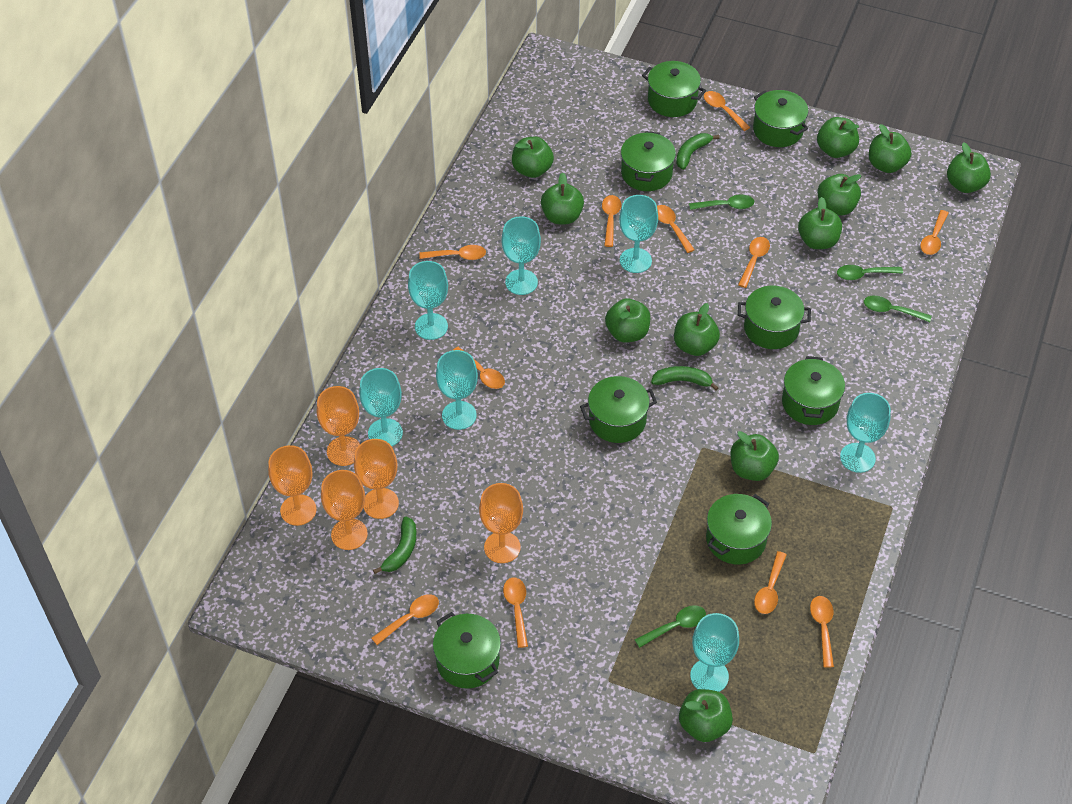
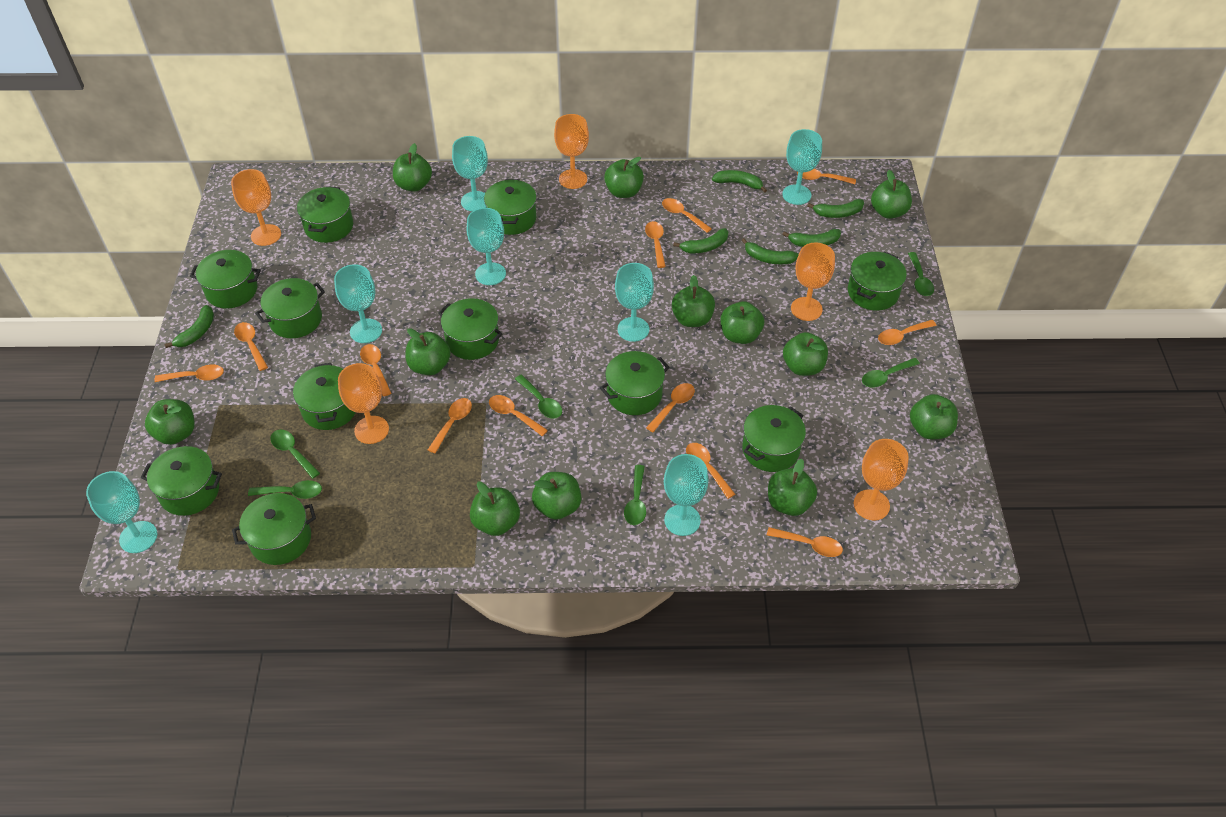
green apple: [512,137,554,178] [541,173,584,224] [605,299,650,343] [674,303,720,356] [679,689,733,742] [730,431,779,481] [798,197,842,249] [817,117,859,158] [817,174,862,216] [869,124,911,173] [947,142,991,193] = 11 -> [145,399,195,445] [393,143,432,192] [406,328,451,375] [470,482,520,536] [532,472,582,520] [604,157,644,198] [672,275,715,327] [721,301,764,344] [768,459,817,516] [783,332,828,376] [871,170,912,219] [910,394,958,439] = 12
green banana: [373,516,417,574] [651,366,719,391] [676,133,720,170] = 3 -> [165,305,214,348] [673,228,728,253] [712,170,767,193] [741,238,799,264] [782,229,841,247] [807,199,864,218] = 6
green pot: [433,612,501,688] [580,376,657,443] [621,131,676,191] [642,61,706,117] [706,494,772,565] [738,286,811,349] [753,90,808,147] [782,356,845,425] = 8 -> [141,446,222,516] [190,250,261,308] [232,493,316,565] [255,278,325,338] [293,363,356,430] [297,186,353,243] [438,298,502,360] [484,179,537,235] [600,351,670,415] [742,405,806,472] [848,251,907,311] = 11
green spoon: [635,605,706,648] [689,194,754,210] [837,265,903,280] [864,296,932,322] = 4 -> [248,480,322,499] [270,430,320,479] [515,375,562,419] [624,465,646,525] [862,358,920,388] [908,252,934,296] = 6
orange spoon: [371,594,439,645] [419,245,486,260] [453,347,505,389] [503,577,528,648] [602,195,621,247] [657,205,695,253] [704,91,750,131] [738,237,770,288] [754,551,787,614] [810,596,834,668] [920,210,949,255] = 11 -> [155,364,224,382] [234,322,268,371] [360,344,391,397] [428,398,472,453] [489,395,548,436] [645,221,666,268] [646,383,695,432] [662,198,712,233] [686,443,735,499] [767,527,843,557] [797,169,856,184] [878,320,936,345] = 12

